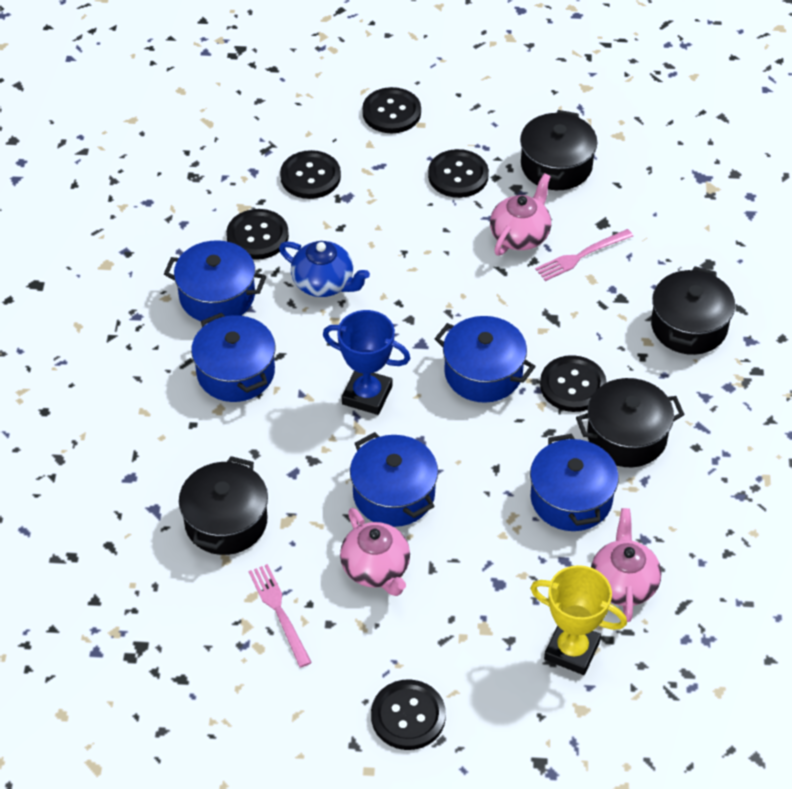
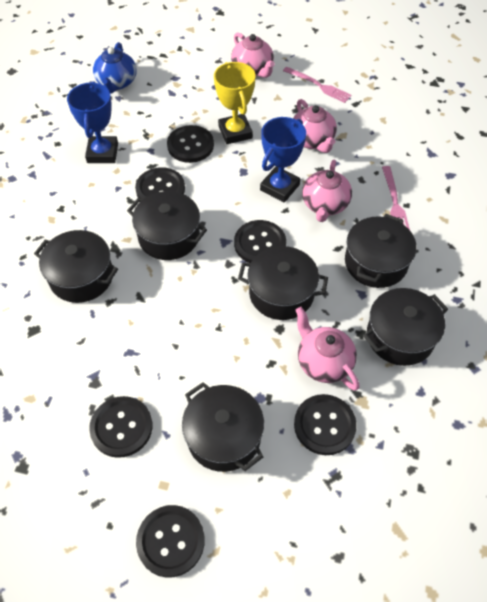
black pot: [179,456,268,555] [520,110,597,190] [576,378,685,467] [651,266,735,355] = 4 -> [34,230,118,303] [127,191,207,260] [182,382,264,472] [238,246,328,320] [345,214,417,288] [363,288,448,366] = 6
blue pot: [164,240,266,321] [191,313,276,402] [350,432,438,527] [435,316,536,403] [530,434,619,531] = 5 -> none = 0
blue trophy: [323,310,410,415] = 1 -> [67,82,118,163] [260,117,306,203] = 2
pink teapot: [340,508,410,596] [490,173,551,256] [591,508,661,622] = 3 -> [231,33,275,78] [293,99,337,153] [296,307,360,391] [302,160,352,222] = 4

